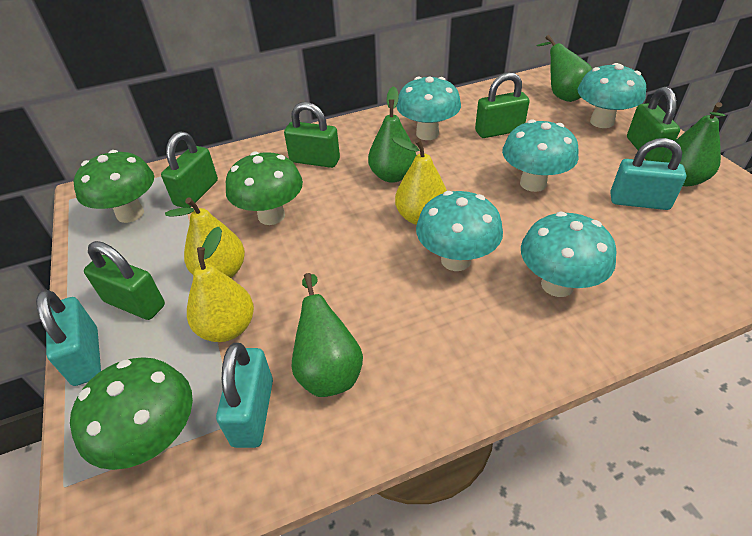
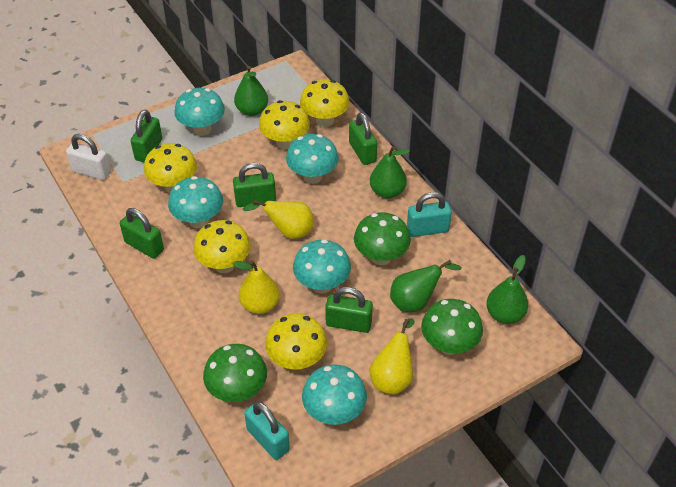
turquoise padlock: [36,290,101,386] [216,343,273,448] [610,138,686,210] = 3 -> [244,401,290,460] [407,192,452,237] = 2
white padlock: none = 0 -> [66,134,111,180] = 1
yellow mushroom: none = 0 -> [144,143,197,193] [193,220,251,273] [259,100,310,149] [265,313,327,370] [300,79,350,127] = 5

